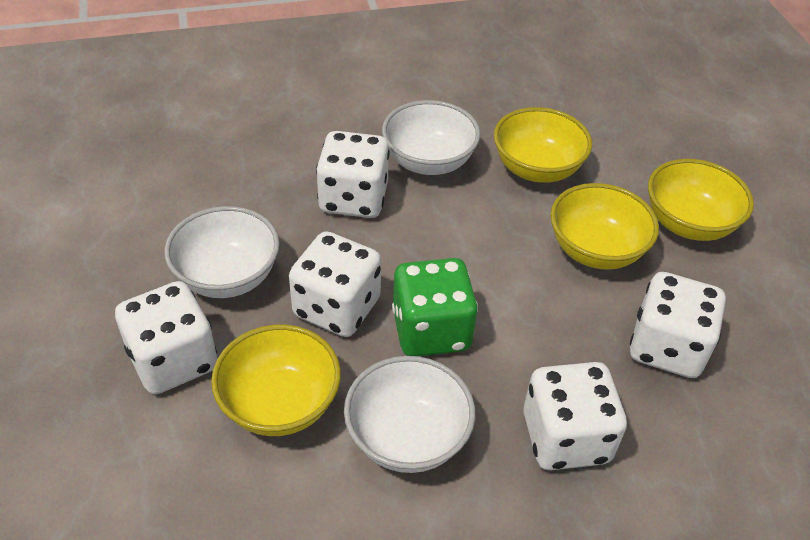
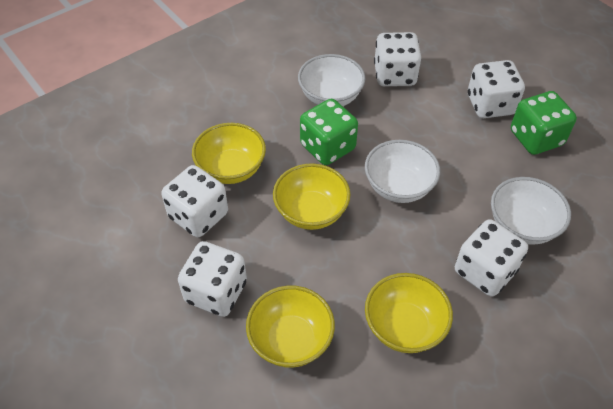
green dice: [392,258,478,356] = 1 -> [300,99,358,165] [511,91,577,155] = 2

